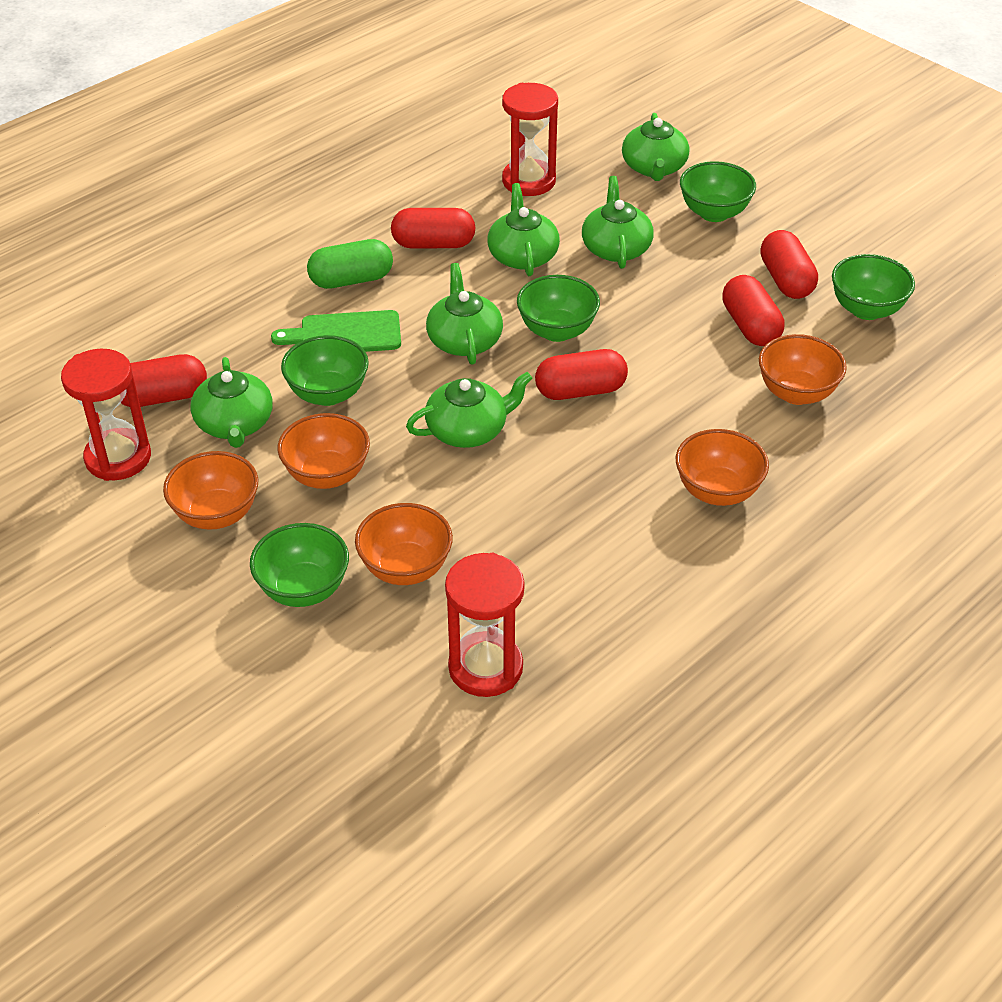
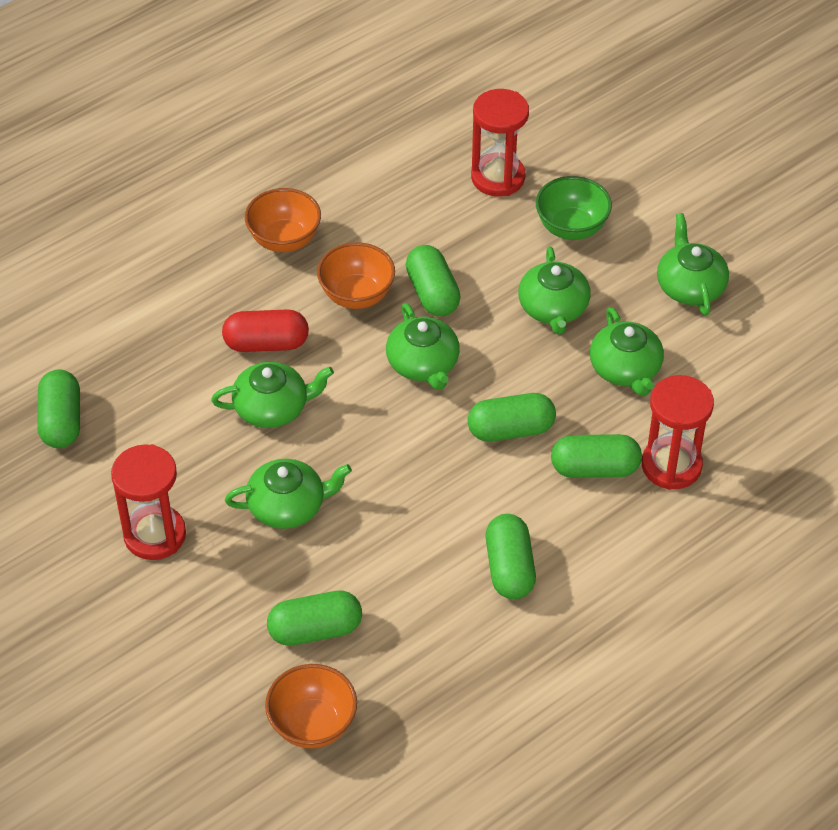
green bowl: [250,523,349,607] [281,335,369,406] [517,275,600,342] [680,161,756,222] [832,254,915,320] = 5 -> [536,176,612,240] = 1
green capsule: [307,239,393,289] = 1 -> [37,369,80,448] [267,590,362,646] [406,245,460,316] [468,393,556,442] [485,514,536,599] [551,434,642,478] = 6
green cutting board: [271,310,401,352] = 1 -> none = 0
orange bowl: [163,451,258,530] [278,413,370,489] [355,503,453,585] [676,429,769,506] [759,334,847,405] = 5 -> [245,188,321,252] [265,664,357,748] [317,242,395,309] = 3
red capsule: [121,354,207,407] [391,208,475,248] [535,349,628,400] [722,275,784,346] [760,230,818,299] = 5 -> [222,309,309,352] = 1

